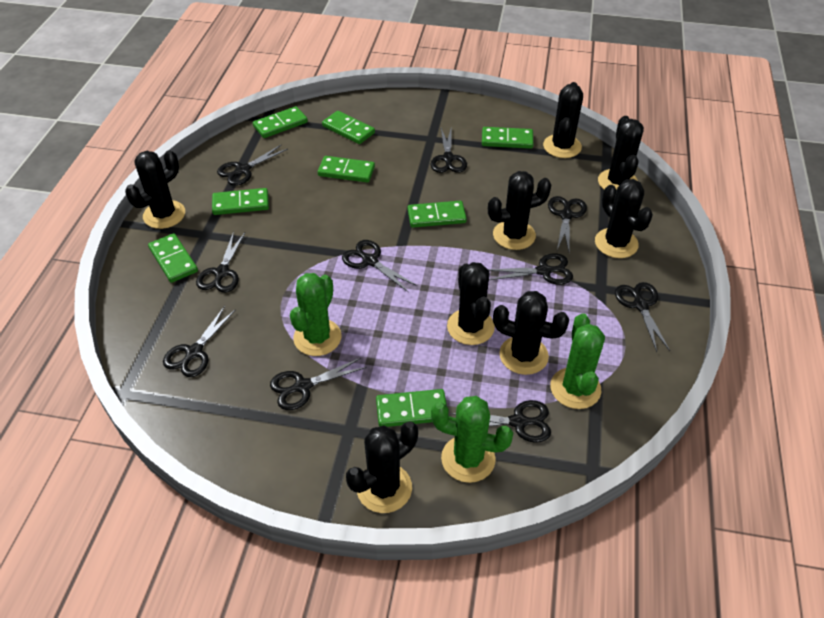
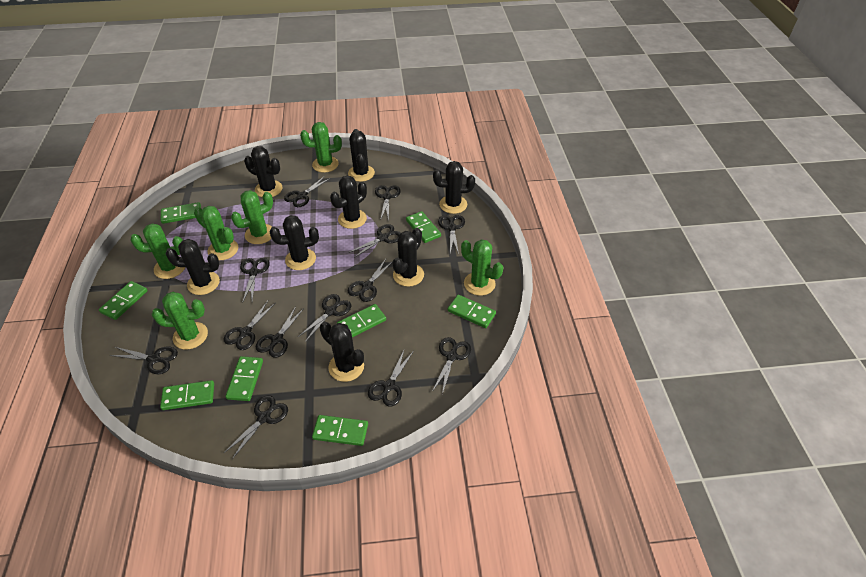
black scissors: [163,306,236,377] [196,231,245,293] [217,145,288,186] [270,358,366,410] [342,240,417,292] [431,127,467,173] [450,400,551,443] [488,253,573,285] [548,196,587,251] [615,282,670,352] = 10 -> [109,347,178,374] [224,301,275,350] [224,395,288,459] [240,258,270,303] [256,306,304,358] [284,176,329,207] [298,294,352,342] [348,259,393,302] [349,224,401,258] [368,348,413,406] [375,185,401,221] [432,337,471,395] [438,215,465,254] = 13
green cactus: [290,273,342,356] [431,396,513,483] [550,313,605,409] = 3 -> [130,223,185,279] [152,292,208,350] [194,206,238,260] [231,190,273,244] [300,122,342,173] [461,239,503,296] = 6

